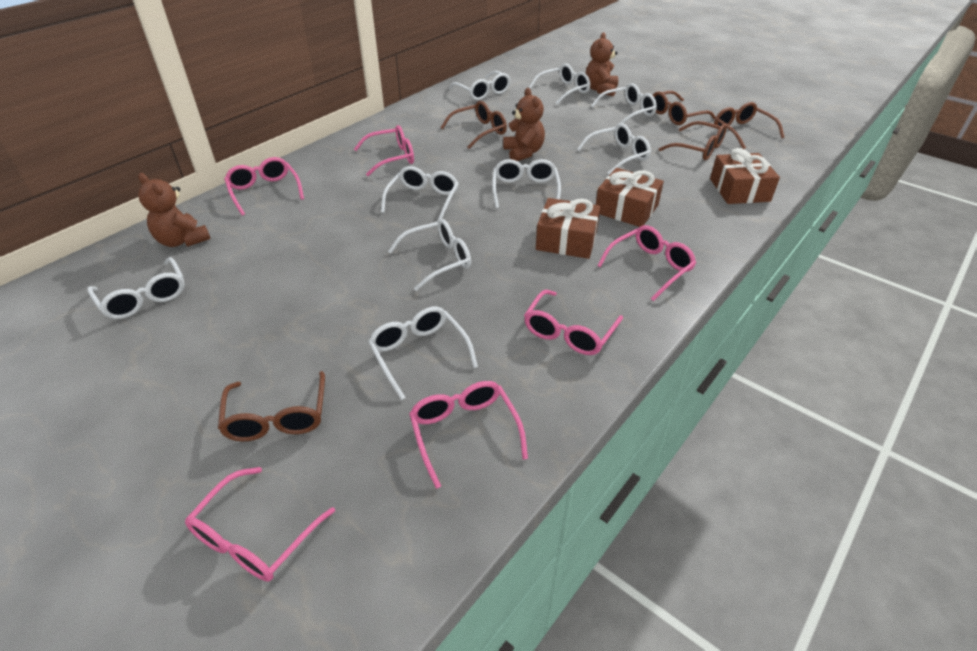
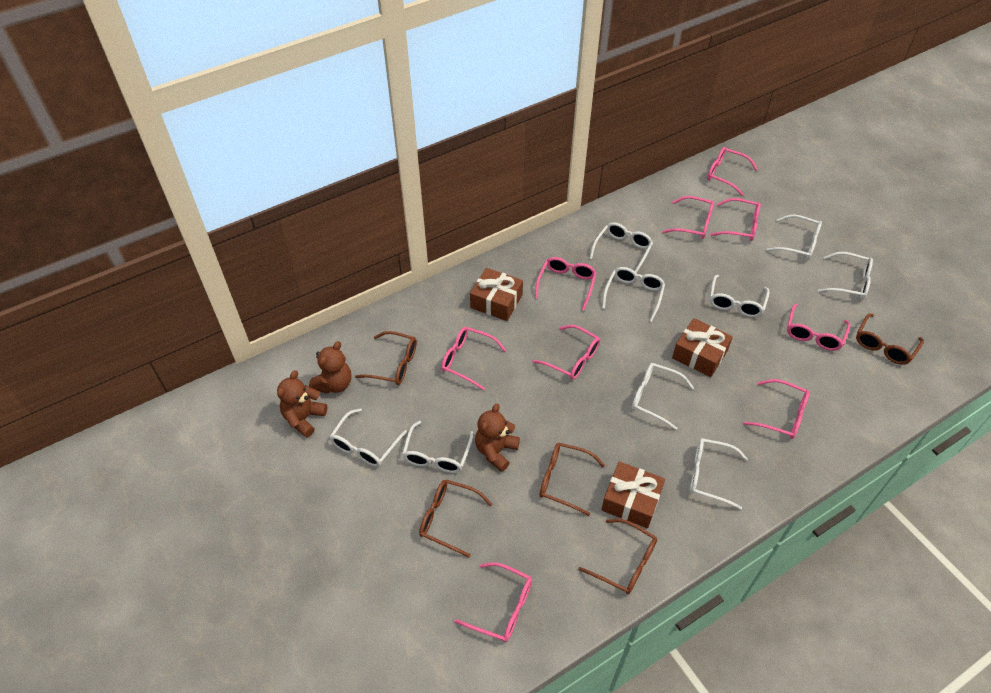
pink glasses: [185,467,335,582] [224,157,304,216] [354,125,414,176] [409,381,528,489] [524,290,623,355] [597,225,696,301] = 6 -> [441,327,507,390] [454,562,532,642] [532,325,600,380] [535,257,597,310] [662,196,714,239] [707,147,758,196] [710,198,761,241] [743,379,810,439] [787,304,850,351] = 9

